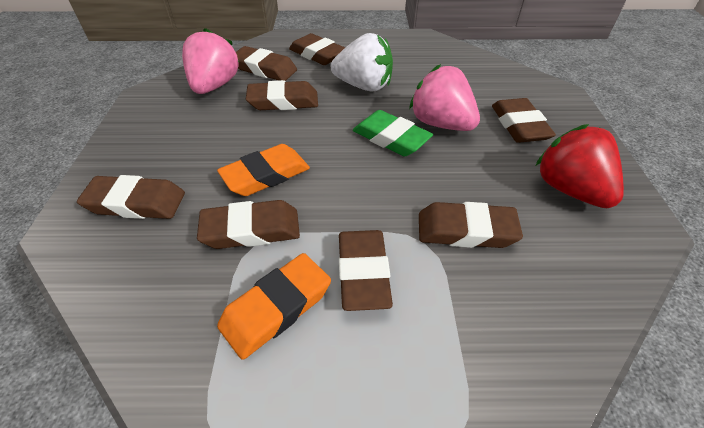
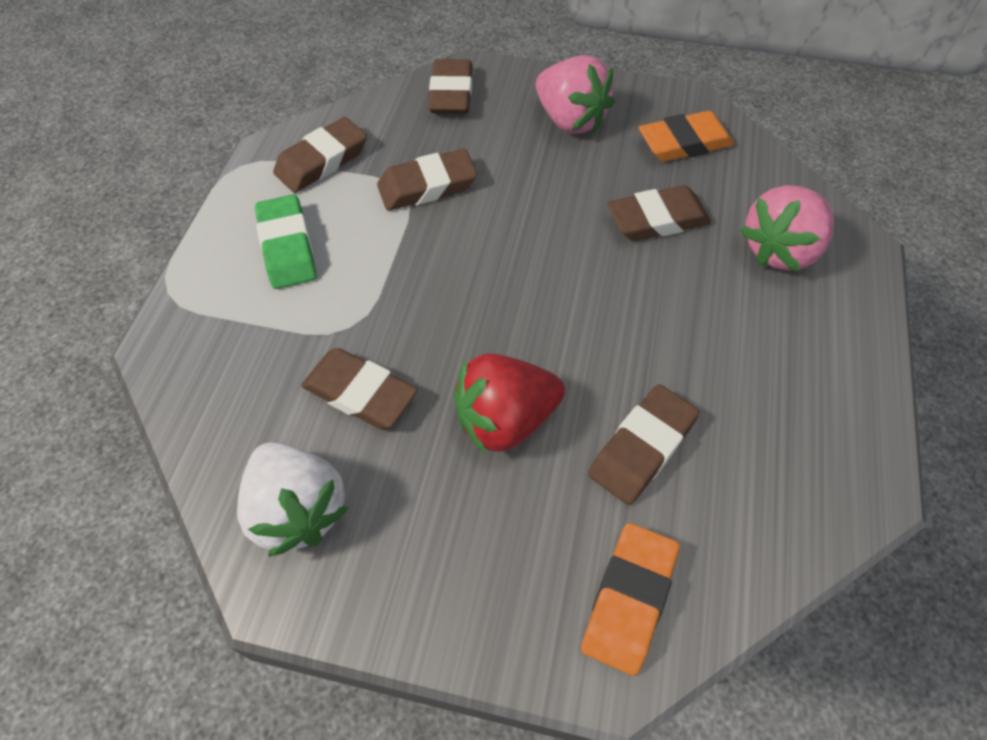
brown eraser: [77,175,185,219] [197,200,300,249] [236,46,297,81] [246,80,318,110] [289,33,345,65] [339,230,393,311] [419,202,523,248] [492,98,556,143] = 8 -> [273,117,367,193] [301,348,418,429] [377,149,477,211] [428,59,472,114] [588,384,700,505] [607,185,711,241] = 6

